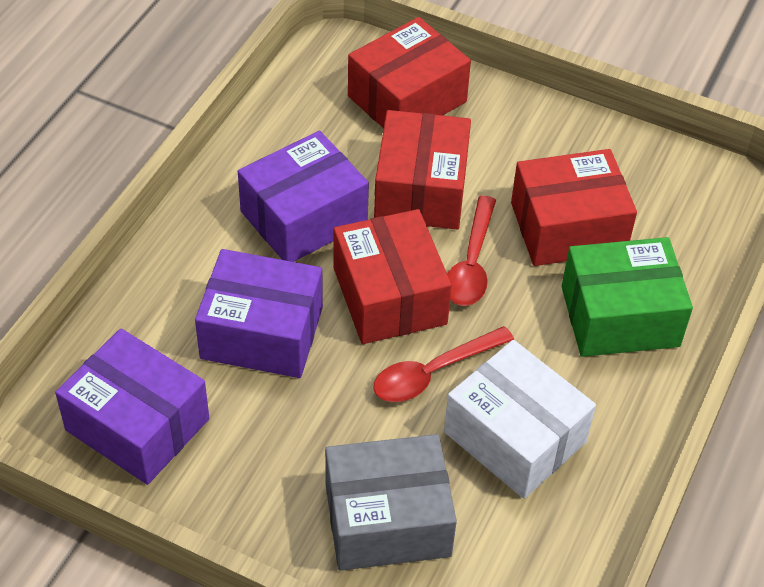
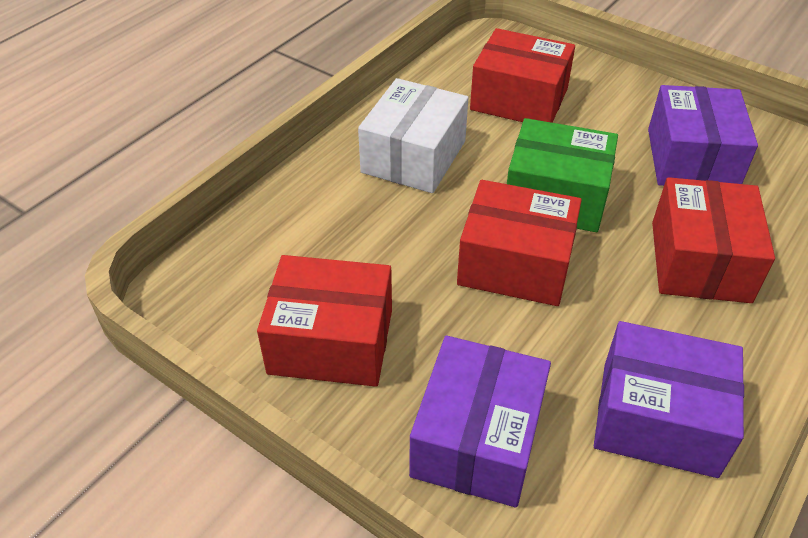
grey box: [325,434,457,571] = 1 -> none = 0
red spoon: [373,326,514,402] [447,196,496,306] = 2 -> none = 0

